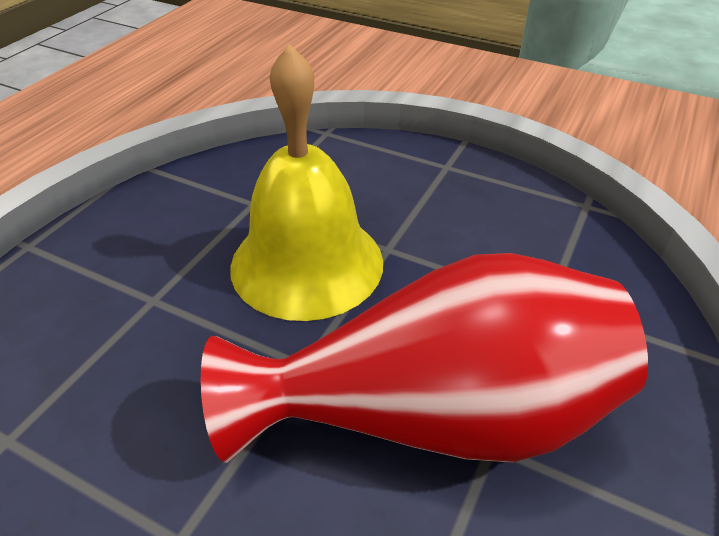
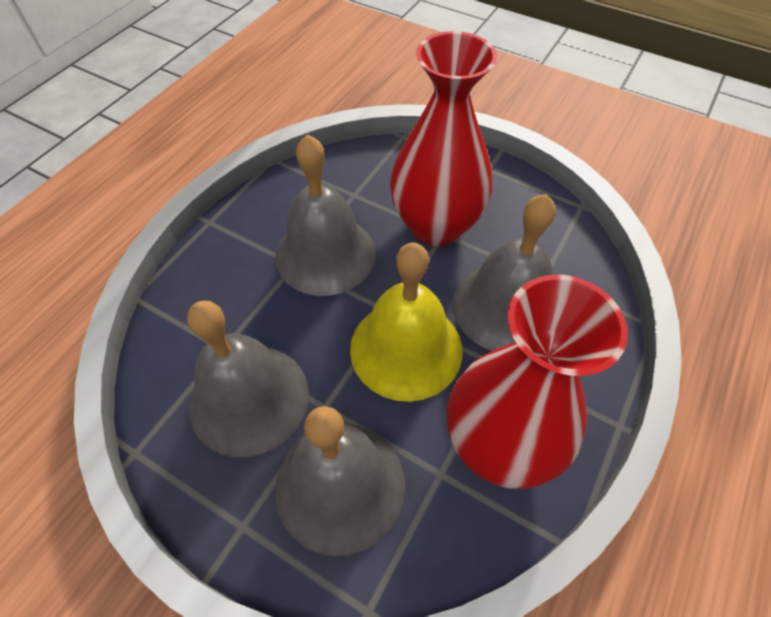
grey bell: none = 0 -> [187,301,309,457] [275,134,375,296] [275,406,405,556] [453,194,556,351] = 4
red vase: [201,253,648,463] = 1 -> [390,31,497,246] [447,275,628,489] = 2

